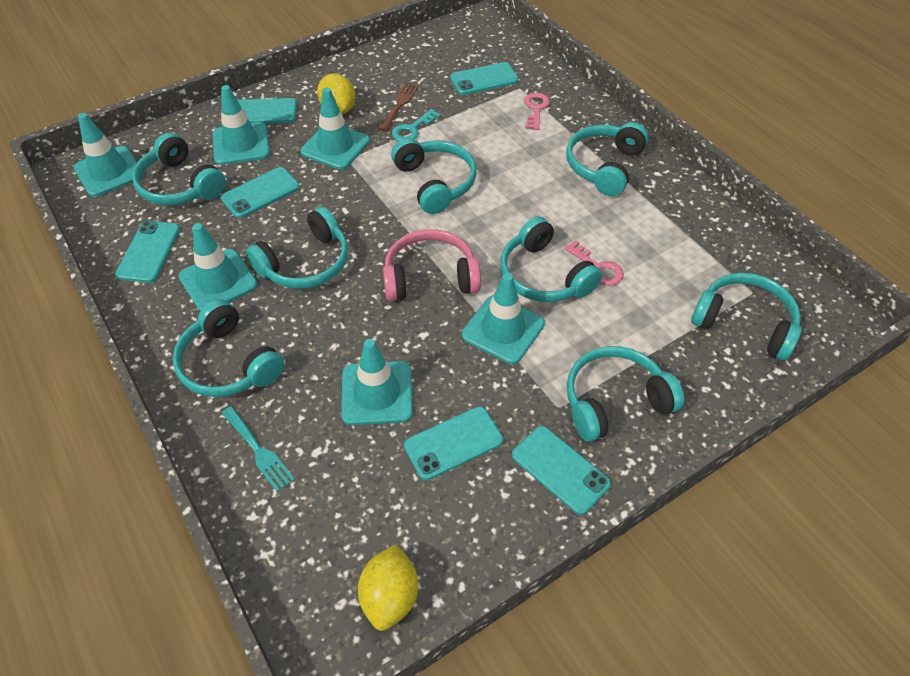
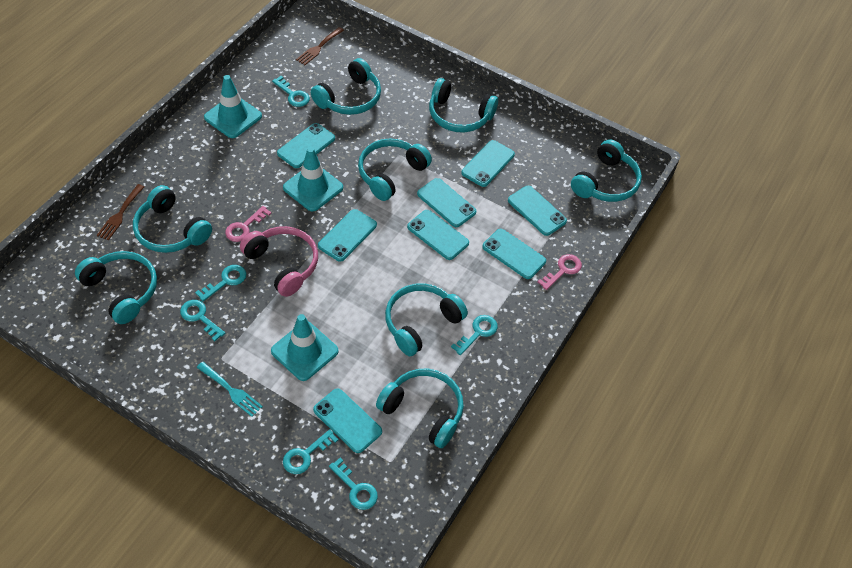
brown fork: [380,83,419,131] = 1 -> [97,184,144,240] [296,27,344,65] = 2
turquoise key: [392,109,441,141] = 1 -> [180,300,225,341] [195,265,246,301] [272,76,310,107] [283,429,338,474] [329,457,378,510] [451,315,498,355] = 6
turquoise phone: [115,221,180,283] [221,167,300,218] [237,98,297,123] [404,406,503,480] [450,62,519,95] [512,426,611,515] = 6 -> [277,123,335,168] [313,388,382,453] [318,209,377,262] [407,210,469,260] [417,178,476,227] [461,140,515,187] [482,229,546,279] [508,186,567,236] = 8
turquoise traffic cone: [74,113,144,197] [179,223,258,311] [213,85,270,165] [301,88,370,170] [341,339,413,425] [462,273,545,364] = 6 -> [204,75,262,138] [271,314,339,381] [283,147,343,212] = 3
yellow lemon: [317,73,356,114] [358,544,418,631] = 2 -> none = 0

